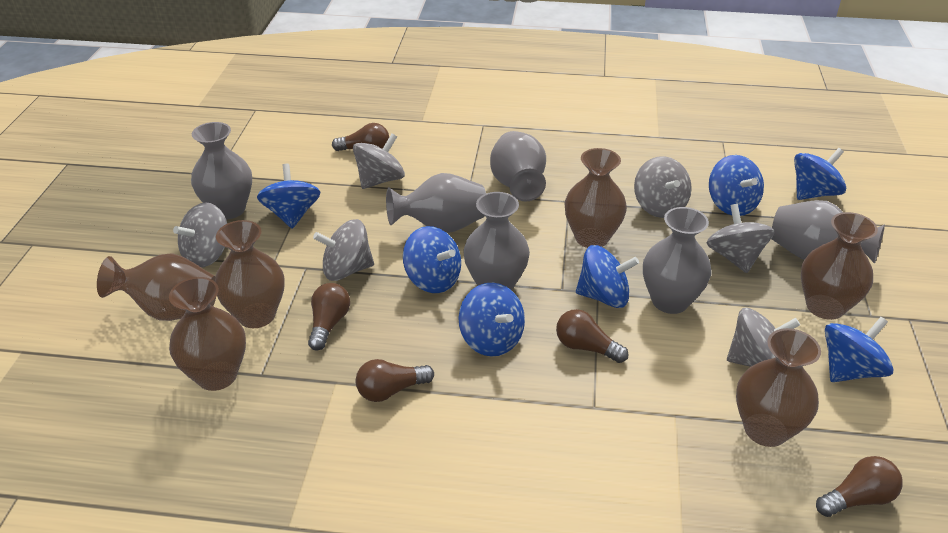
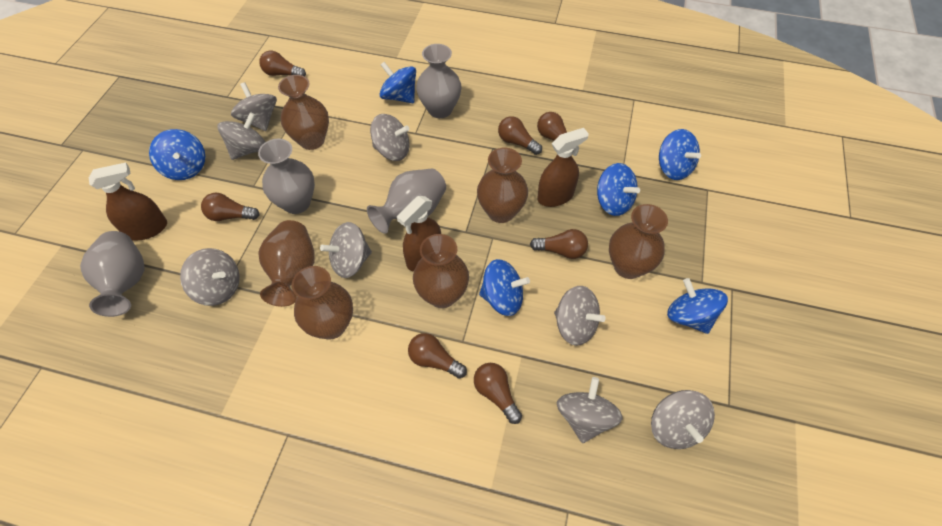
blue spinning top: [257,164,320,229] [403,226,461,293] [459,283,525,357] [576,245,639,308] [709,155,764,216] [794,148,846,200] [825,317,894,382] = 7 -> [149,129,205,180] [379,62,416,103] [479,259,530,316] [597,163,640,216] [659,129,701,180] [667,278,728,334] = 6
brown light bulb: [308,283,350,351] [332,123,389,151] [356,359,434,402] [556,309,628,363] [816,456,903,517] = 5 -> [201,193,260,221] [259,51,306,77] [408,333,467,379] [474,363,522,424] [498,116,542,155] [530,229,588,259] [537,112,574,151] = 7
brown spray bottle: none = 0 -> [89,162,167,241] [397,196,441,272] [537,128,589,207] = 3
grey spinning top: [173,202,227,268] [313,219,374,281] [353,134,405,189] [634,156,692,218] [707,204,775,273] [727,308,800,367] = 6 -> [180,248,240,306] [217,112,265,160] [231,82,277,131] [320,222,372,278] [370,114,410,161] [554,286,606,346] [557,377,623,443] [651,390,715,449] = 8
grey vase: [191,122,252,219] [386,173,486,233] [463,192,530,290] [490,131,546,201] [643,207,711,314] [771,200,885,264] = 6 -> [80,231,145,317] [258,139,315,214] [367,169,446,234] [416,44,461,118] = 4

